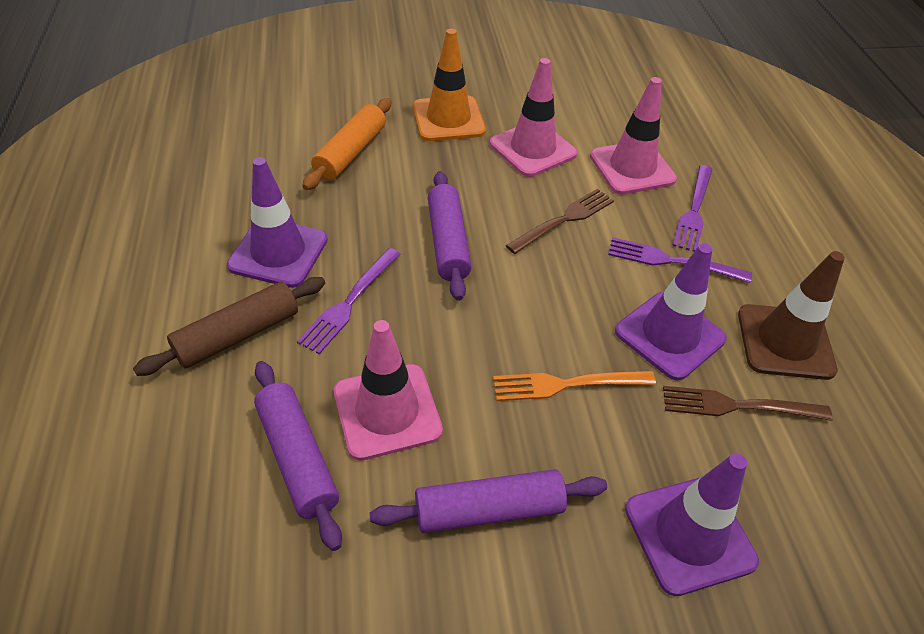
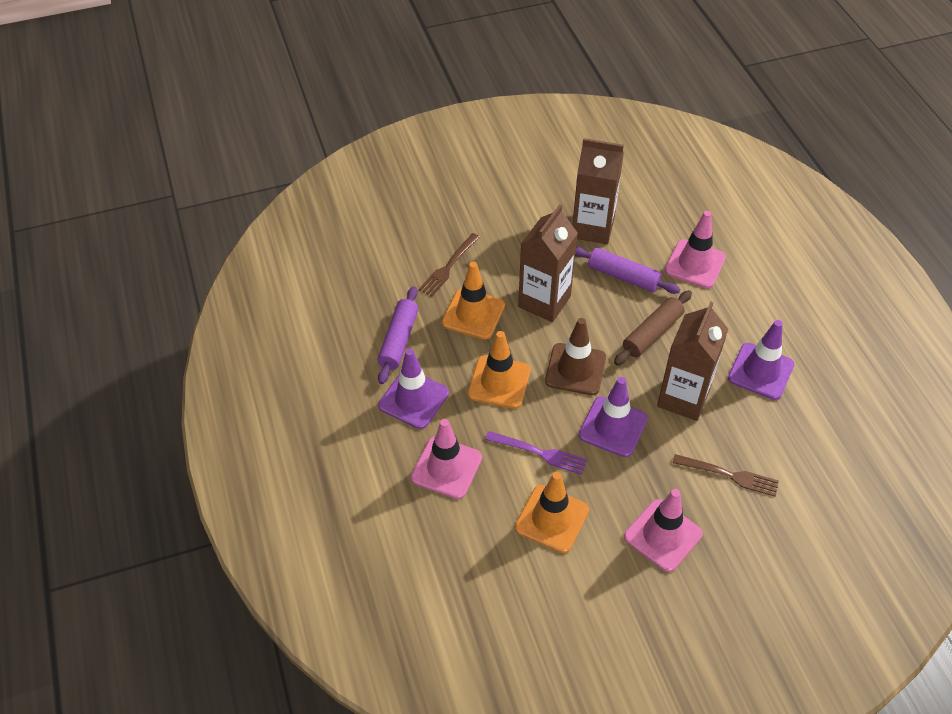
brown carton: none = 0 -> [518,204,578,322] [572,138,624,244] [657,301,728,421] = 3
orange fork: [493,371,656,401] = 1 -> none = 0
orange rolling pin: [302,98,392,190] = 1 -> none = 0
orange traffic cone: [413,29,486,141] = 1 -> [442,262,505,339] [468,331,531,409] [515,472,589,553] = 3
purple fork: [297,248,401,354] [608,237,752,283] [672,165,713,252] = 3 -> [485,431,587,475] = 1
purple rolling pin: [254,361,342,551] [370,469,607,533] [428,171,472,301] = 3 -> [378,286,418,384] [575,246,680,294] = 2

